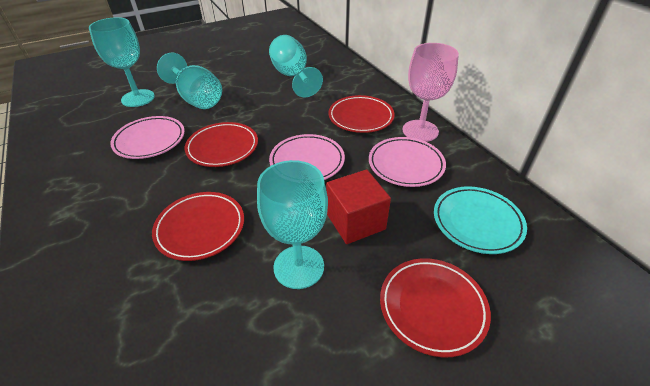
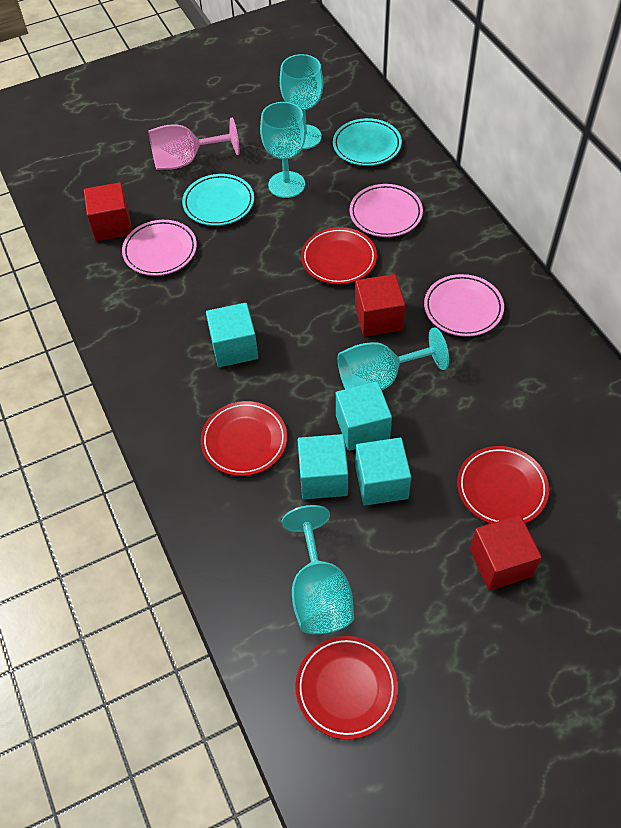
red cube: [326,169,391,244] = 1 -> [84,182,132,241] [355,274,405,337] [470,515,542,591] = 3
turquoise cube: none = 0 -> [206,303,258,367] [298,434,348,499] [336,382,392,451] [355,438,411,506] = 4
turquoise plate: [434,186,527,254] = 1 -> [182,174,254,226] [333,118,402,166] = 2

